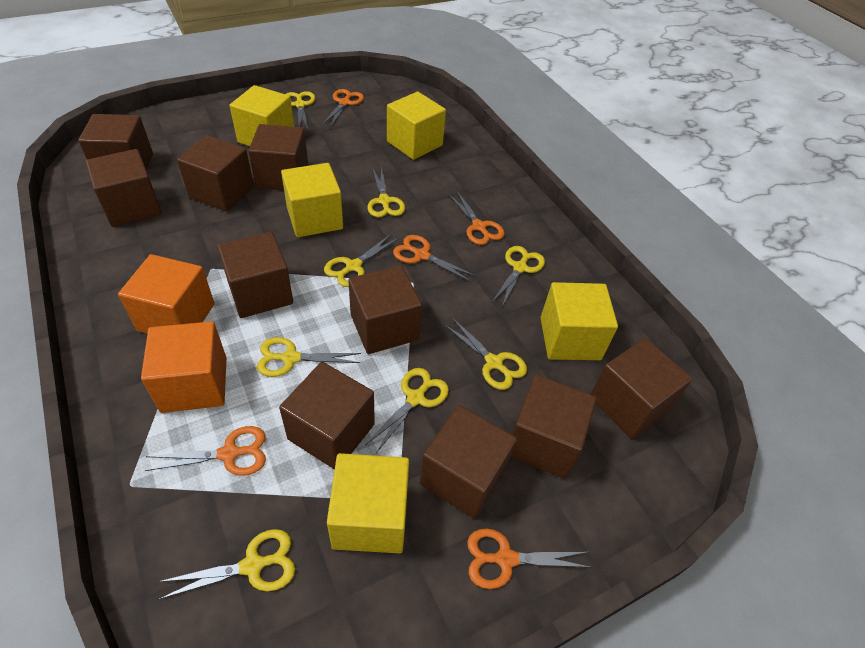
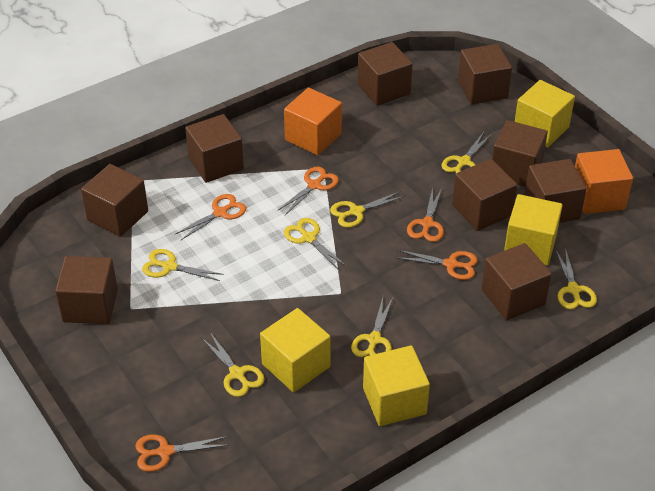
brown cube: [78,114,153,170] [86,149,162,227] [177,135,254,212] [217,232,293,318] [248,124,308,190] [279,362,375,470] [348,266,422,354] [420,405,517,519] [511,375,597,479] [591,338,693,439] = 10 -> [55,256,118,324] [81,164,148,237] [185,114,244,183] [358,42,413,106] [452,159,517,231] [458,44,512,105] [482,243,552,320] [492,120,548,187] [525,159,587,223] = 9
yellow cube: [230,85,294,146] [281,163,343,237] [327,453,409,553] [387,92,446,160] [540,282,618,360] = 5 -> [260,308,330,392] [363,346,430,426] [504,194,563,265] [515,80,575,148] = 4
yellow scissors: [158,529,295,599] [257,337,361,377] [286,91,315,129] [324,234,399,287] [365,368,449,453] [367,167,405,217] [444,318,527,390] [492,246,545,307] = 8 -> [142,249,224,281] [202,332,265,397] [284,218,347,270] [330,191,405,228] [351,298,393,357] [442,132,492,173] [555,248,597,309] = 7

